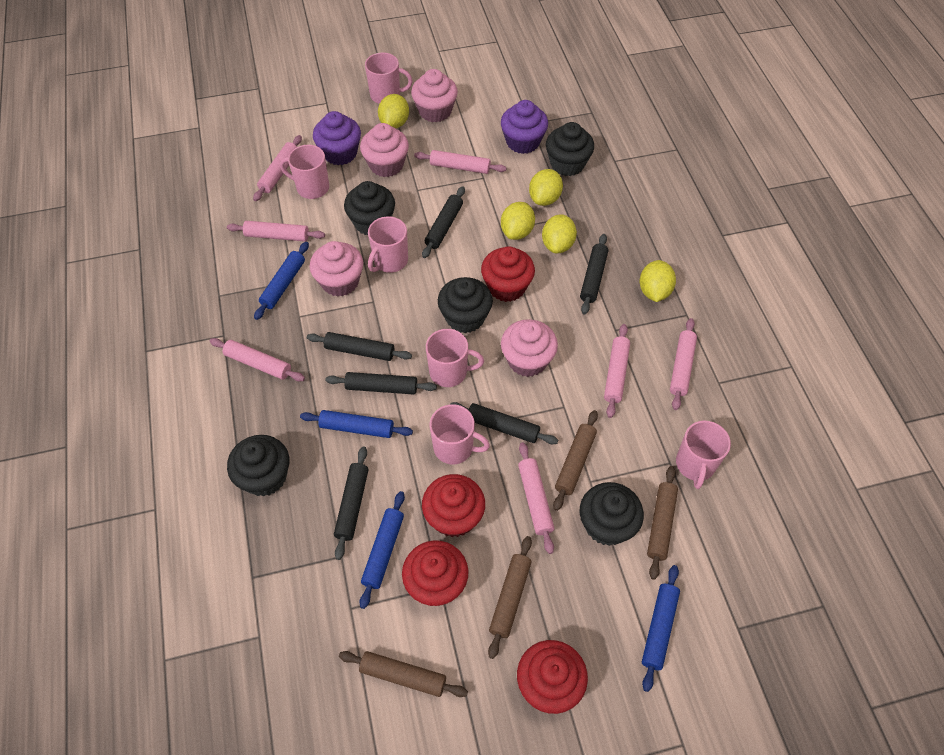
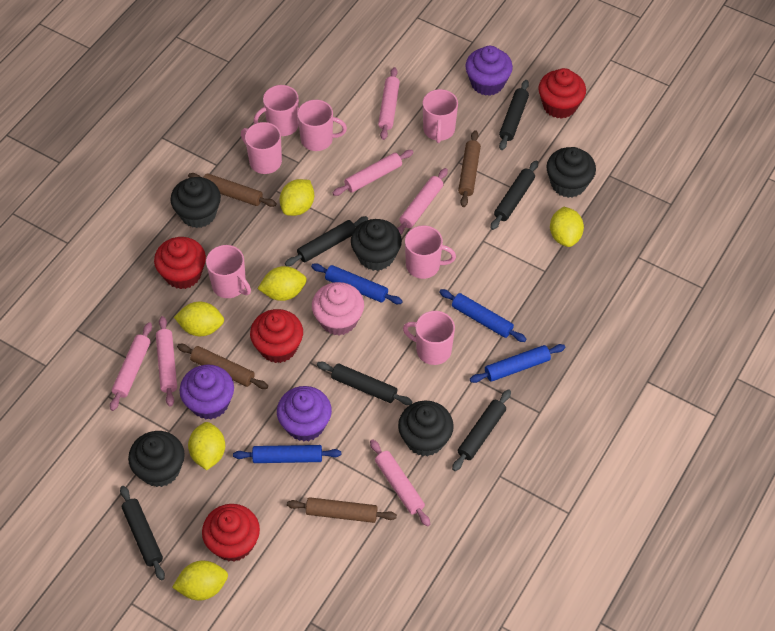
pink cupcake: [310,241,363,297] [360,123,409,177] [411,69,458,122] [501,319,558,377] = 4 -> [312,282,364,335] = 1
pink mug: [280,145,329,199] [365,53,413,104] [368,216,408,273] [426,329,484,387] [430,404,490,464] [676,421,731,489] = 6 -> [206,245,251,298] [241,122,282,174] [253,85,299,136] [297,100,347,151] [403,311,455,365] [405,226,456,279] [423,89,458,143] = 7
pink rolling pin: [209,338,305,382] [227,221,325,242] [253,135,302,201] [414,150,507,174] [518,442,555,554] [604,324,630,418] [670,318,697,410] = 7 -> [110,322,152,411] [156,316,177,407] [333,150,414,196] [370,439,430,527] [378,67,400,140] [397,168,448,235] = 6
purple cupcake: [313,111,361,165] [501,100,548,154] = 2 -> [180,365,234,420] [277,386,332,441] [465,46,513,96] = 3
yellow lemon: [378,94,409,129] [501,202,535,240] [529,169,563,206] [542,214,577,254] [639,260,676,302] = 5 -> [172,561,228,600] [174,302,224,336] [188,422,225,470] [258,266,307,301] [280,179,314,216] [550,207,584,247] = 6

